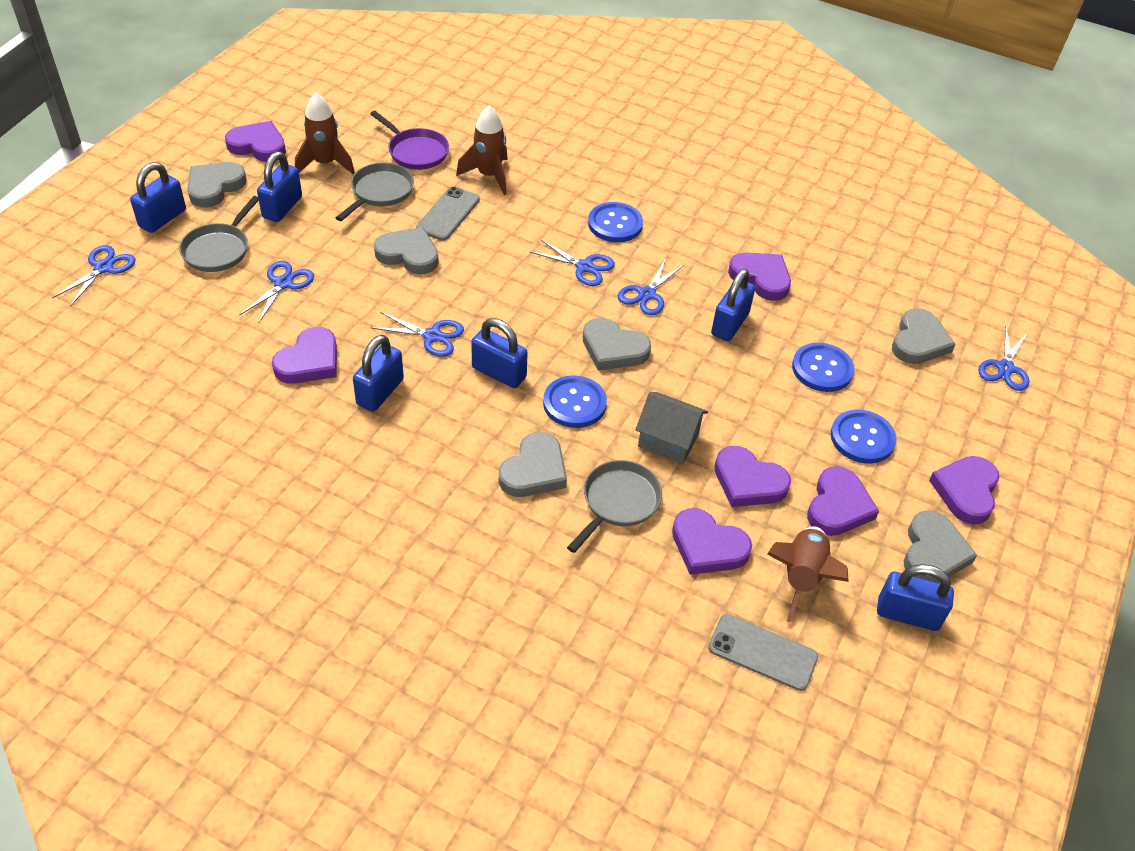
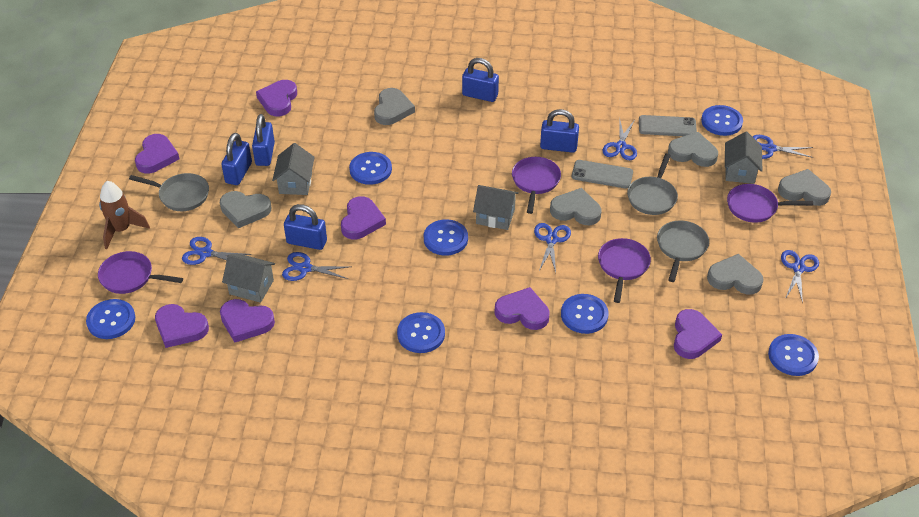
blue button: [543,375,607,428] [588,202,643,242] [792,343,855,392] [830,410,897,464] = 4 -> [86,299,135,339] [349,152,392,185] [397,312,445,353] [424,219,468,256] [561,294,609,334] [701,105,743,136] [768,334,819,376] = 7
blue padlock: [130,162,186,233] [257,151,302,222] [353,335,404,412] [471,318,528,388] [711,269,755,341] [877,564,954,631] = 6 -> [221,133,252,185] [252,114,275,166] [284,204,327,250] [462,58,499,102] [540,109,579,153] = 5
brown rocket: [295,93,355,175] [456,106,508,195] [767,526,849,623] = 3 -> [99,181,150,249] = 1
grey house: [635,392,708,464] = 1 -> [222,254,275,303] [272,143,315,195] [473,185,519,230] [725,132,762,184] = 4
purple pan: [370,111,449,170] = 1 -> [98,251,183,294] [512,157,561,214] [598,238,651,303] [727,184,813,223] = 4

